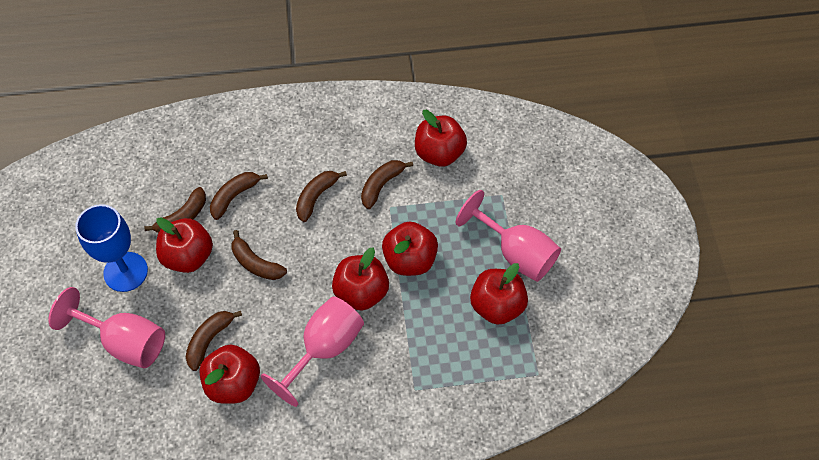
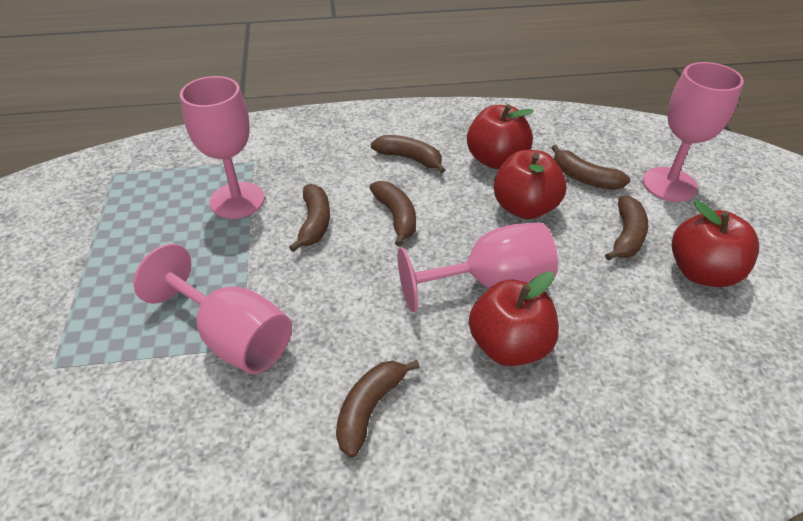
blue goblet: [75,204,148,292] = 1 -> none = 0
pink goblet: [48,287,165,368] [261,296,364,407] [456,190,561,282] = 3 -> [134,244,292,374] [180,76,265,219] [397,223,558,312] [643,62,744,202] = 4
red apple: [156,217,213,273] [199,345,260,404] [332,247,389,310] [382,221,438,276] [415,110,467,167] [470,263,528,325] = 6 -> [467,104,534,169] [469,271,559,366] [494,150,567,219] [672,200,759,287] = 4

